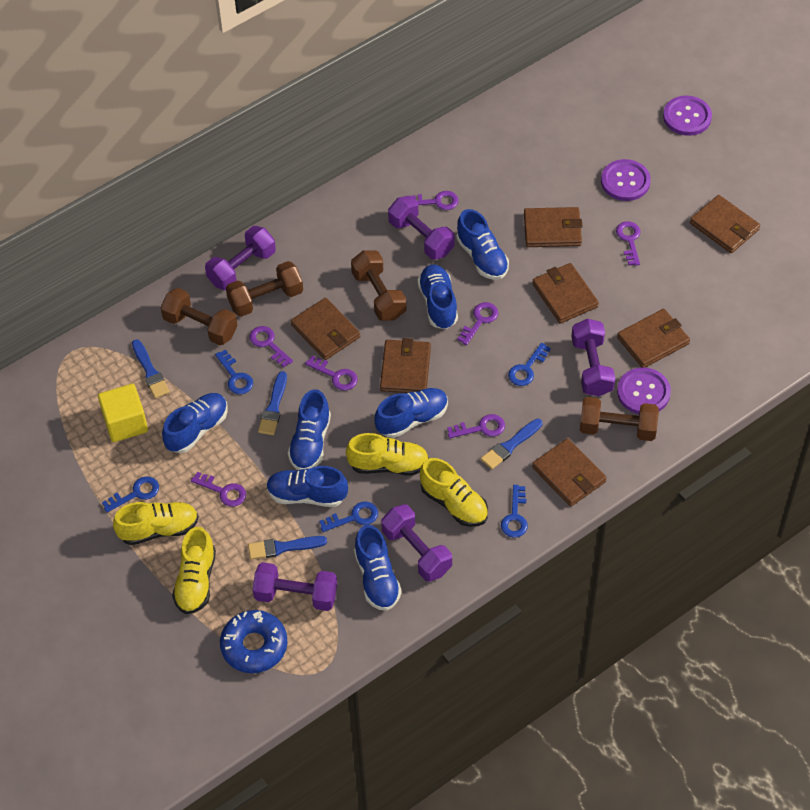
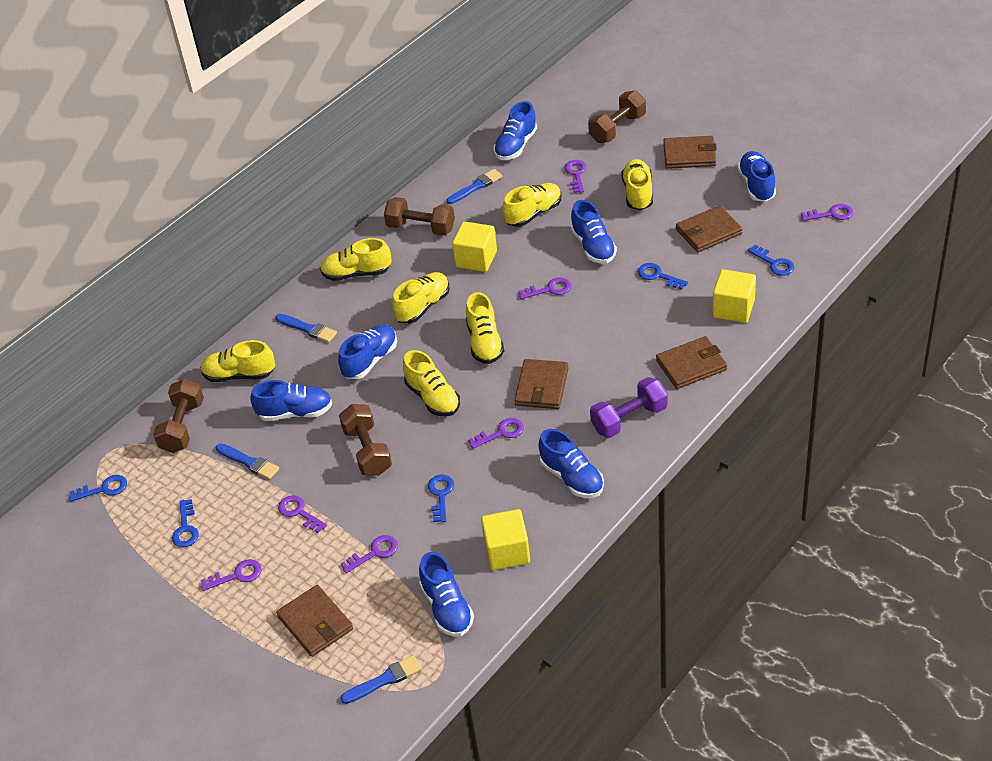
blue donut: [220,610,287,673] = 1 -> none = 0
brown wallet: [291,298,360,360] [380,338,431,393] [524,207,582,247] [532,263,599,323] [532,438,607,507] [617,309,690,368] [690,195,760,253] = 7 -> [276,585,353,657] [514,359,569,409] [656,336,727,389] [663,136,717,169] [676,205,742,252] = 5
purple button: [601,159,651,201] [617,367,671,414] [663,96,712,136] = 3 -> none = 0
purple dumbbell: [205,226,276,290] [253,562,337,611] [381,504,452,582] [388,196,455,260] [571,319,615,396] = 5 -> [590,377,668,438] = 1
yellow cube: [98,384,148,442] = 1 -> [452,221,497,272] [481,509,530,570] [712,269,756,323] = 3
yellow shoe: [113,502,198,545] [172,527,216,614] [346,433,429,476] [420,458,488,527] = 4 -> [200,340,275,382] [320,238,392,281] [392,272,450,323] [403,350,460,417] [466,292,504,364] [503,183,562,227] [621,159,653,210] = 7

